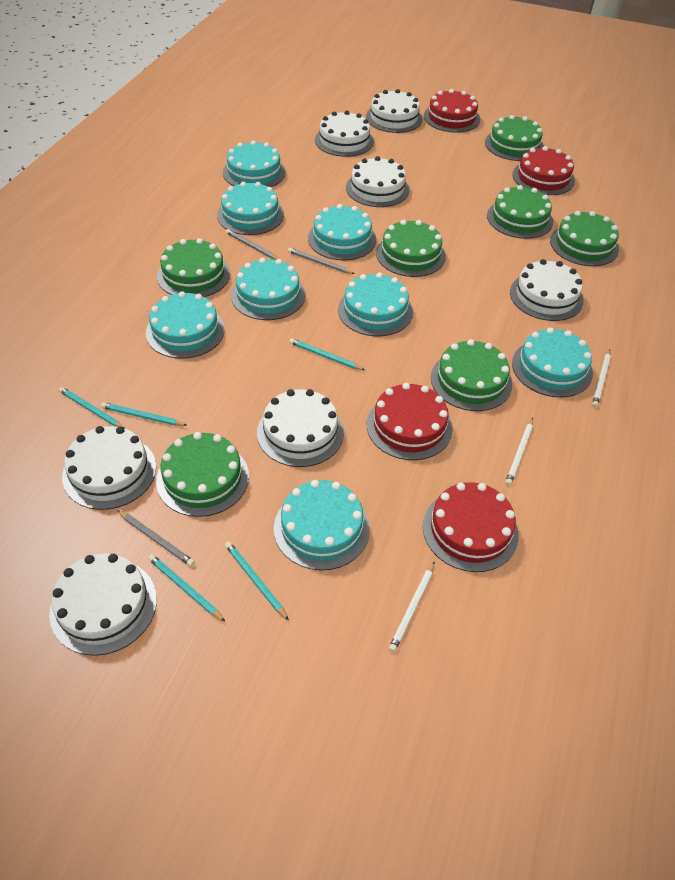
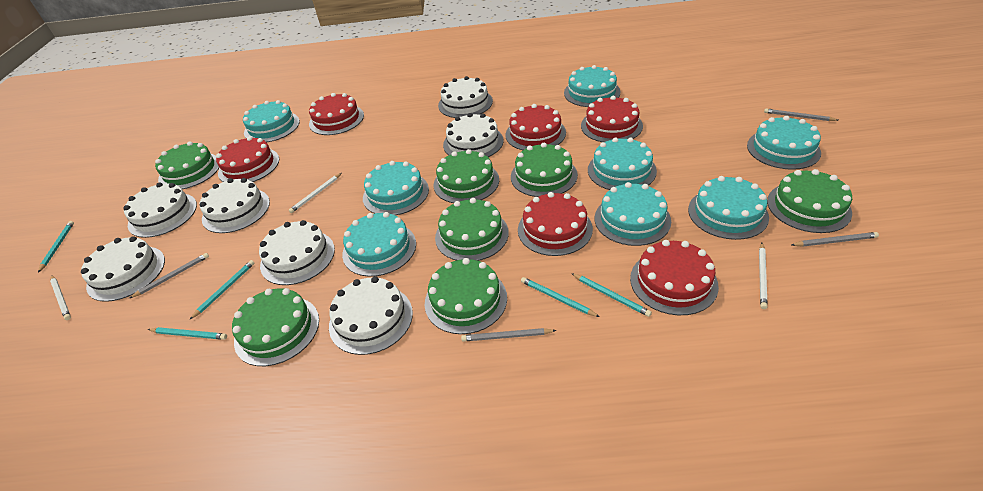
grey pencil: [117,510,195,566] [226,229,279,260] [288,248,355,274] = 3 -> [130,253,209,298] [461,328,557,342] [764,108,838,121] [791,232,879,247] = 4
red cake: [367,383,453,460] [423,482,519,572] [424,89,480,133] [513,146,575,195] = 4 -> [216,136,279,182] [309,93,364,135] [506,104,566,150] [518,192,593,256] [581,96,643,142] [630,240,719,315] = 6

